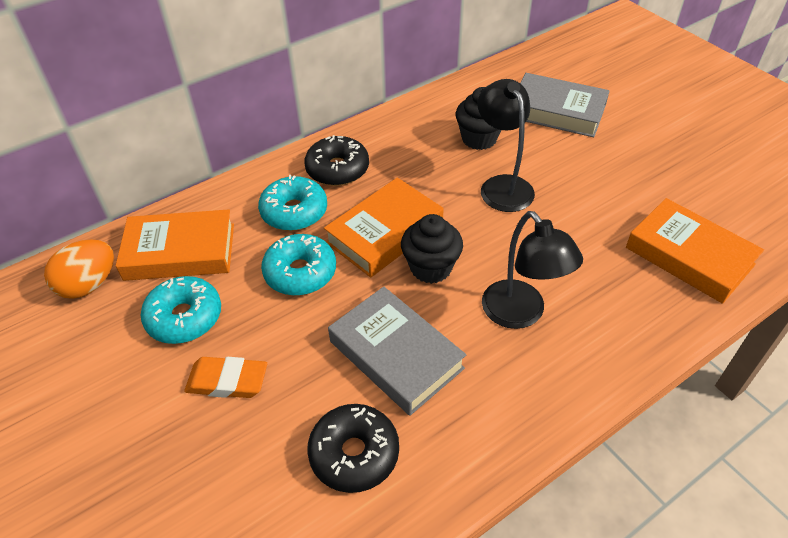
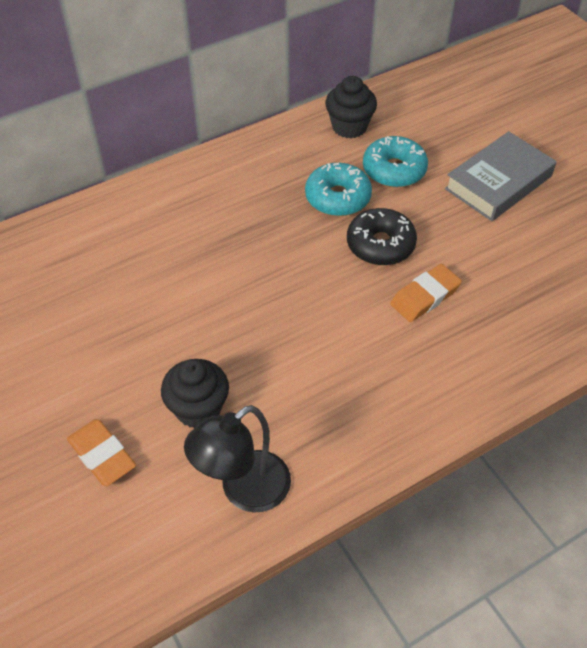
black donut: [304,135,369,186] [307,404,399,493] = 2 -> [347,208,417,266] = 1
black lamp: [478,79,535,212] [482,211,583,329] = 2 -> [184,405,291,513] = 1
grey book: [328,287,466,416] [520,73,610,137] = 2 -> [445,131,557,221] = 1
orange book: [115,209,234,281] [324,178,444,277] [626,198,764,304] = 3 -> none = 0
orange egg: [44,240,114,299] = 1 -> none = 0
orange eraser: [184,357,267,398] = 1 -> [67,419,136,486] [390,264,462,322] = 2
turquoise donut: [141,276,221,344] [258,175,327,231] [261,234,336,296] = 3 -> [305,163,372,216] [363,136,428,188] = 2

